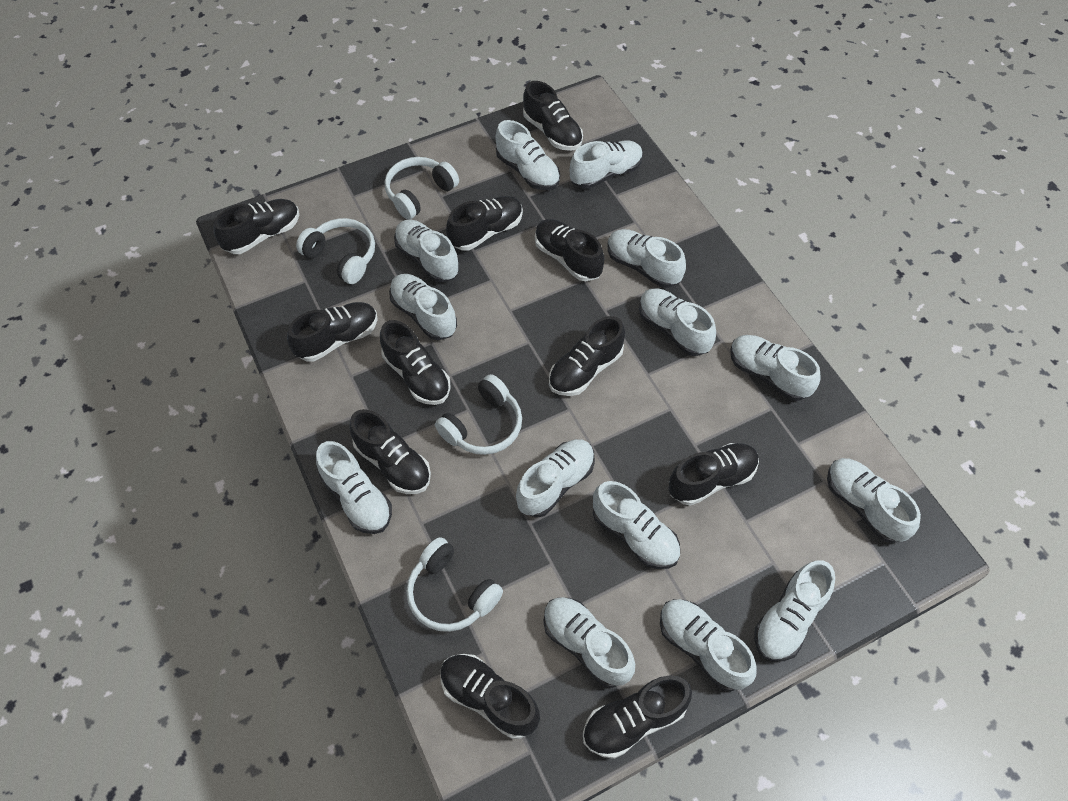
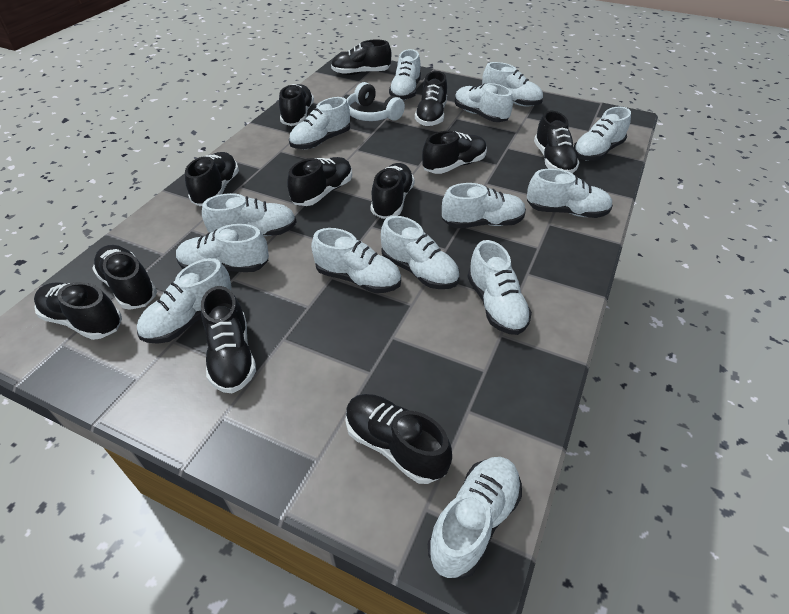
black shoe: [214,199,299,254] [287,302,378,362] [349,409,431,494] [380,320,451,405] [440,654,540,739] [446,196,523,251] [523,81,583,151] [535,219,604,281] [549,316,625,396] [583,675,692,759] [668,443,759,506] = 11 -> [34,282,122,340] [92,245,157,310] [185,152,239,206] [201,286,256,393] [279,84,314,126] [287,157,352,206] [331,40,392,75] [345,394,452,484] [370,163,415,219] [415,71,447,126] [422,131,487,174] [534,111,580,173] = 12
white headphones: [296,218,375,284] [385,157,459,220] [406,537,503,632] [435,374,522,455] = 4 -> [347,82,405,121] = 1

